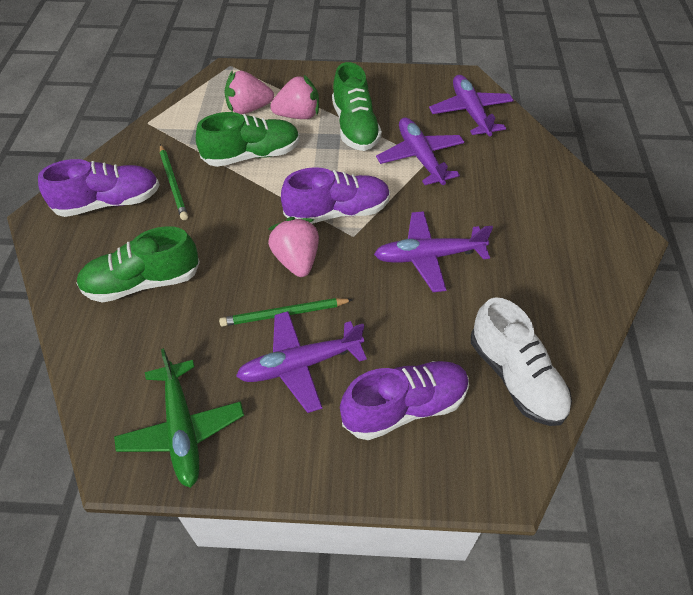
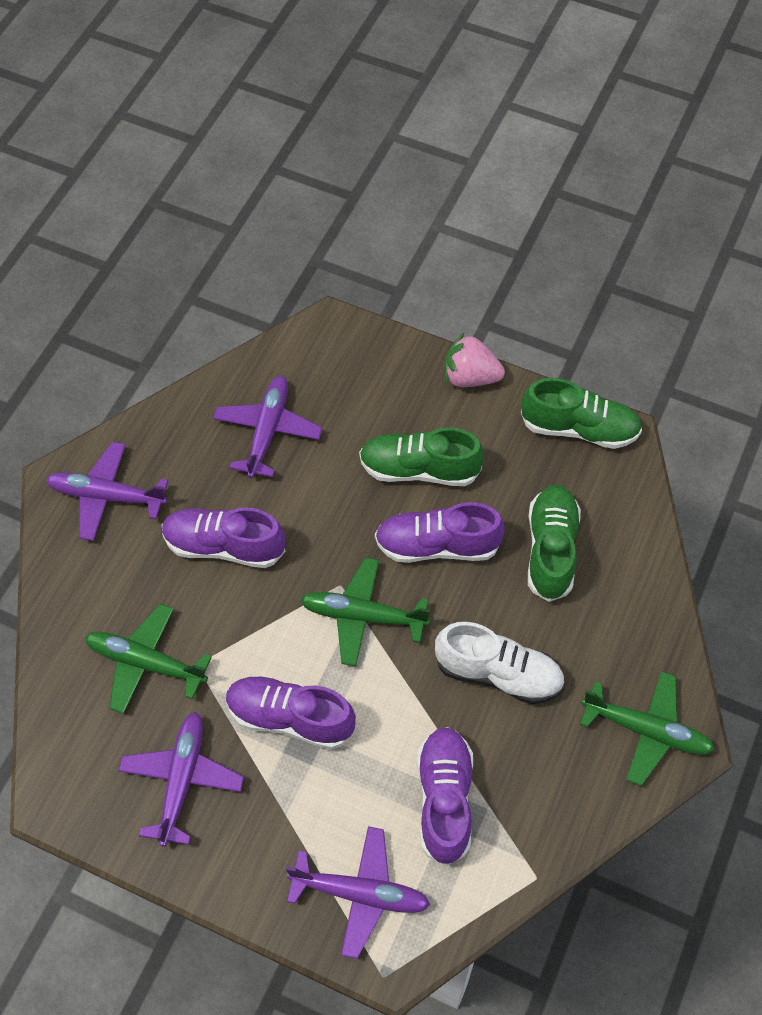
green pencil: [160,144,188,220] [219,298,353,326] = 2 -> none = 0
green plane: [114,348,244,488] = 1 -> [85,604,212,714] [300,558,430,666] [580,671,715,786] = 3
pink strawberry: [224,71,274,114] [268,217,319,277] [270,75,319,119] = 3 -> [445,332,505,387] = 1
purple shoe: [38,159,160,217] [281,167,390,224] [340,361,469,440] = 3 -> [162,507,285,568] [226,675,356,750] [375,502,505,563] [417,727,473,866] = 4

